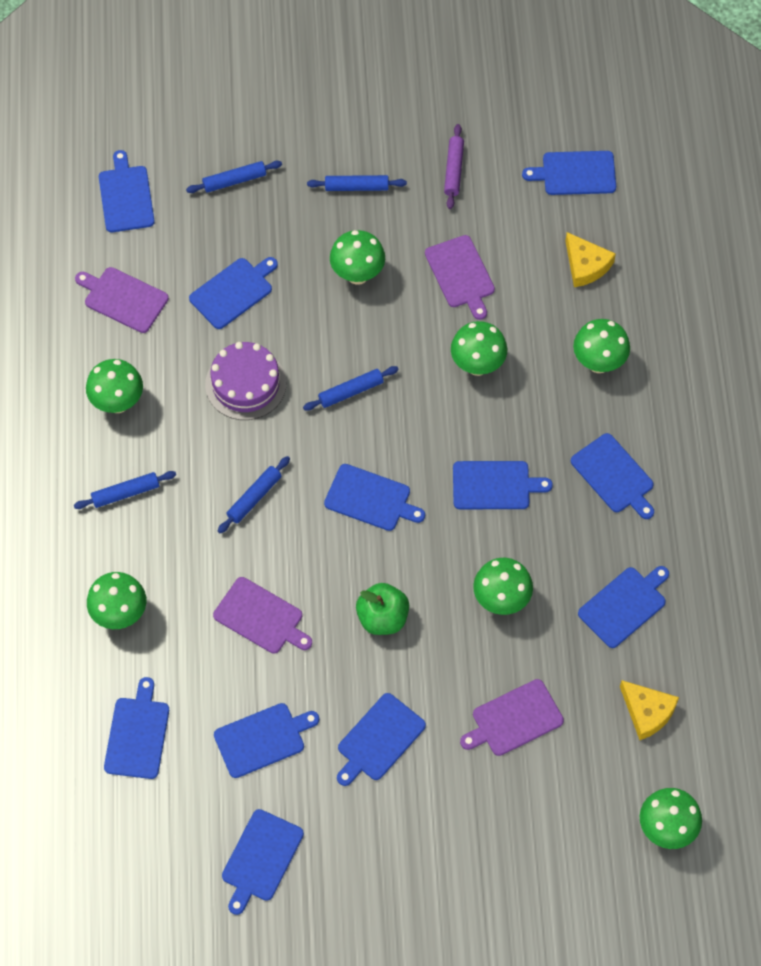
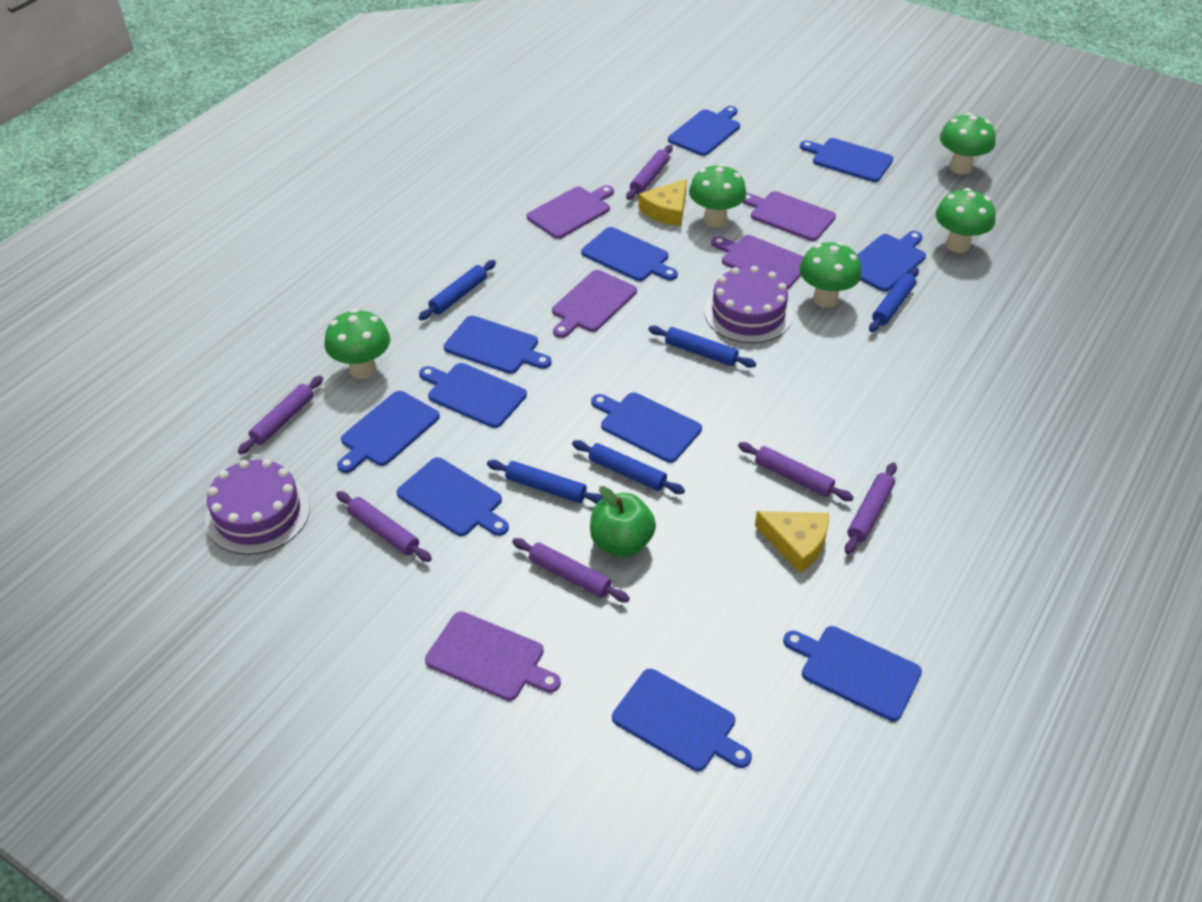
green mushroom: [86,359,143,413] [87,572,146,629] [330,230,385,285] [451,321,507,376] [473,558,533,615] [573,319,630,373] [640,788,702,849] = 7 -> [324,309,390,379] [689,164,746,227] [800,242,862,308] [936,188,996,253] [940,113,996,174] = 5
purple cake: [205,342,286,420] = 1 -> [205,459,310,555] [704,266,793,343] = 2
purple cutting board: [75,267,169,333] [213,577,312,654] [425,235,495,320] [460,679,564,756] = 4 -> [425,612,561,701] [527,185,614,239] [552,270,637,338] [711,235,804,289] [742,191,836,241] = 5
purple rolling pin: [444,124,464,209] = 1 -> [238,376,323,455] [336,491,432,562] [512,538,630,602] [626,145,673,200] [738,442,854,501] [845,462,897,554] = 6

